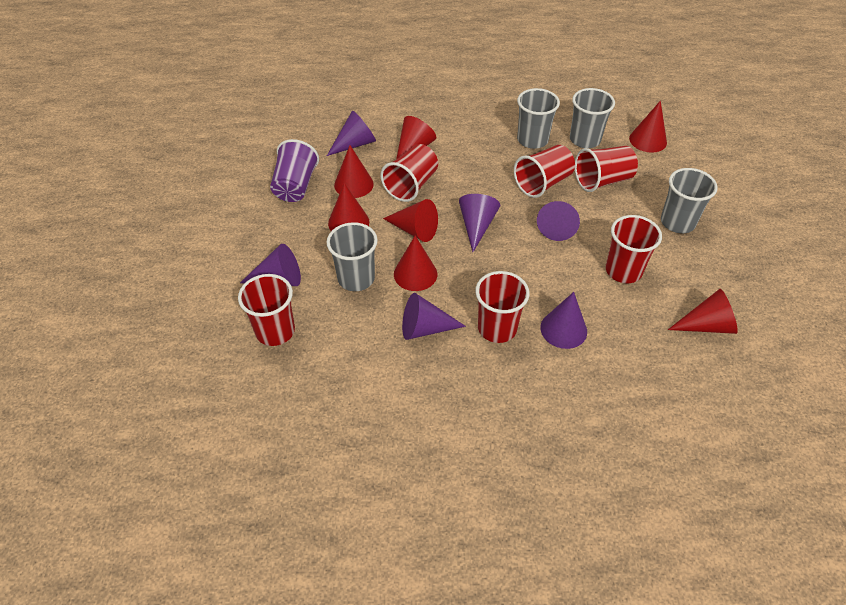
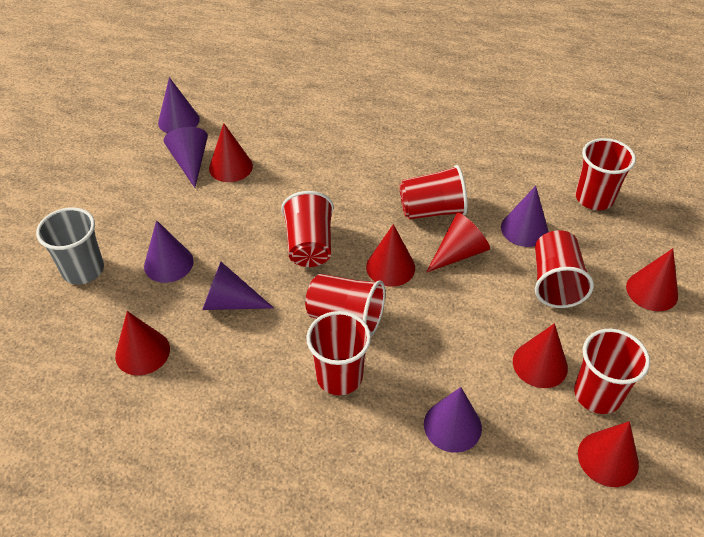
grey cup: [326,222,378,291] [517,88,560,149] [570,88,615,148] [661,168,718,233] = 4 -> [36,207,104,285] = 1
purple cup: [270,139,319,202] = 1 -> none = 0
red cup: [238,274,295,346] [380,144,438,202] [475,271,530,343] [514,145,575,198] [575,146,638,192] [606,215,662,283] = 6 -> [281,191,334,267] [305,274,385,336] [306,311,371,395] [400,165,468,220] [535,230,594,308] [574,329,650,414] [575,138,636,210] = 7

